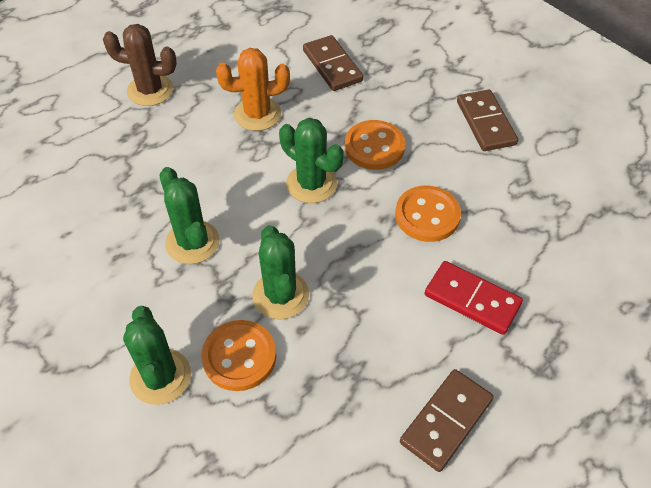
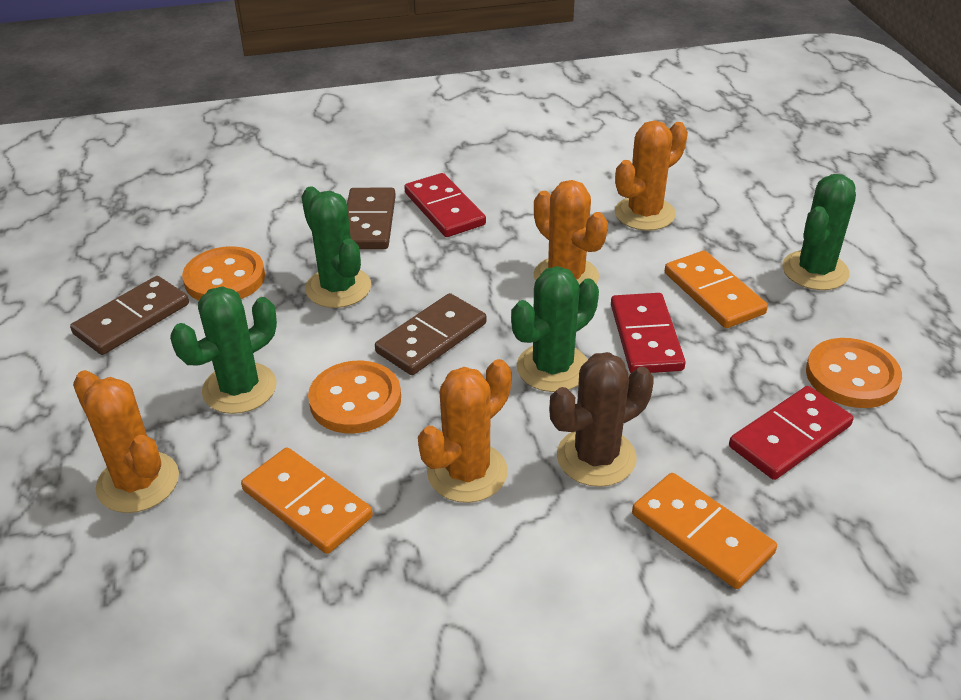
orange cactus: [216,48,290,131] = 1 -> [73,370,179,513] [418,359,512,503] [534,180,608,284] [615,121,688,231] = 4
orange domino: none = 0 -> [241,447,373,554] [632,473,777,589] [665,251,768,328] = 3
red domino: [425,261,523,335] = 1 -> [404,173,486,237] [611,293,686,373] [729,386,853,480] = 3

